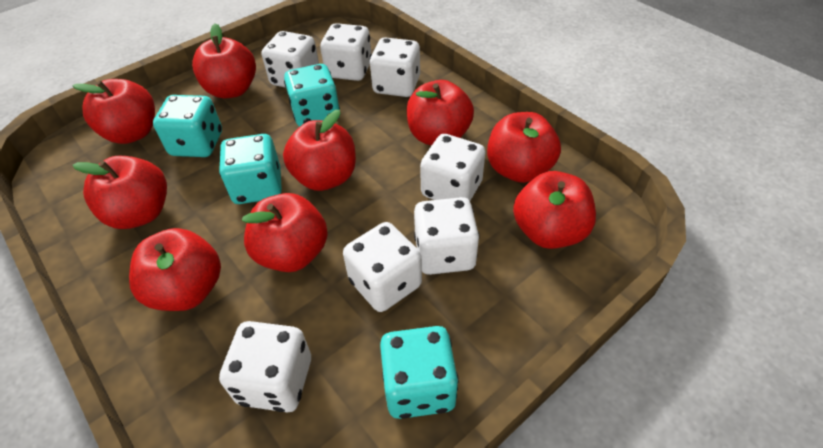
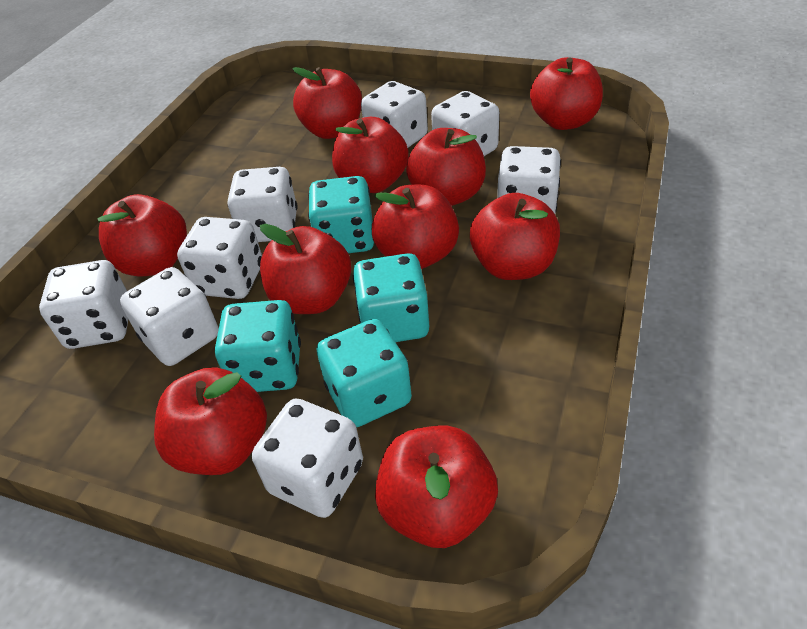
red apple: [72,79,155,144] [72,156,167,229] [129,228,221,311] [192,23,256,98] [242,193,328,272] [283,110,356,191] [407,80,474,146] [487,112,561,183] [513,171,596,249] = 9 -> [98,194,187,277] [154,367,267,475] [260,224,351,314] [292,67,362,139] [332,117,409,193] [372,185,459,269] [375,426,498,548] [406,128,486,206] [470,193,560,280] [530,57,603,130] = 10
white dice: [219,321,311,412] [262,31,319,88] [320,23,372,81] [343,222,422,312] [370,37,420,97] [414,197,480,275] [420,134,486,201] = 7 -> [39,260,128,349] [120,267,219,366] [177,217,262,299] [227,167,297,242] [252,399,363,518] [361,81,428,148] [431,91,499,156] [497,146,561,213] = 8

